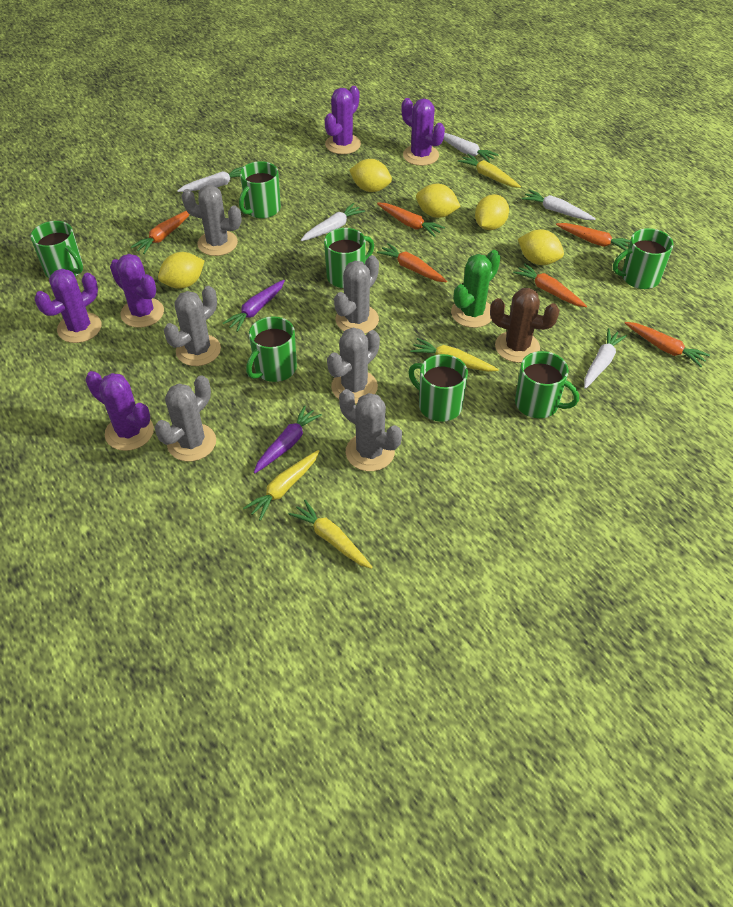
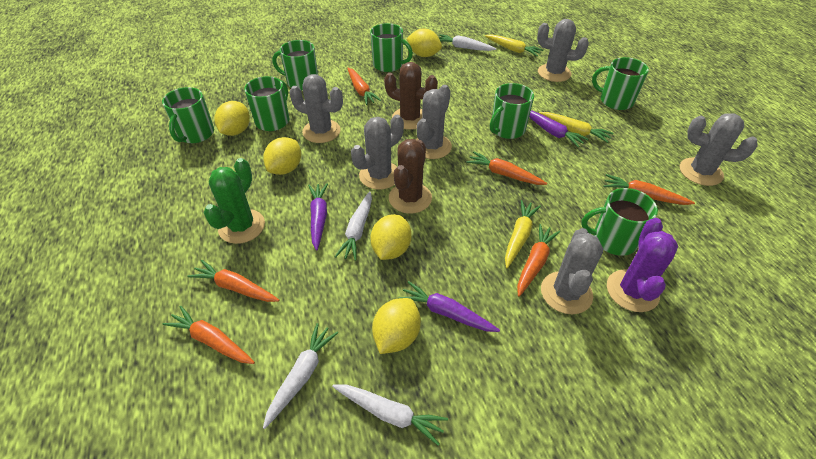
brown cactus: [490,288,560,363] = 1 -> [384,62,438,130] [389,139,432,214] = 2
purple cactus: [35,269,102,343] [85,371,154,451] [110,254,164,328] [325,86,361,154] [402,98,445,166] = 5 -> [607,218,678,312] = 1
purple carrot: [222,280,285,332] [254,405,322,474] = 2 -> [308,183,328,251] [398,281,500,332] [529,110,588,147] = 3
white carrot: [177,166,244,192] [301,203,365,241] [443,133,499,163] [522,190,596,220] [584,328,627,389] = 5 -> [263,323,338,429] [332,384,448,445] [335,191,372,261] [439,34,496,51] = 4
yellow carrot: [243,450,319,521] [288,500,373,569] [410,338,499,372] [458,154,521,188] = 4 -> [485,35,543,57] [505,200,541,268] [539,112,614,143] = 3

